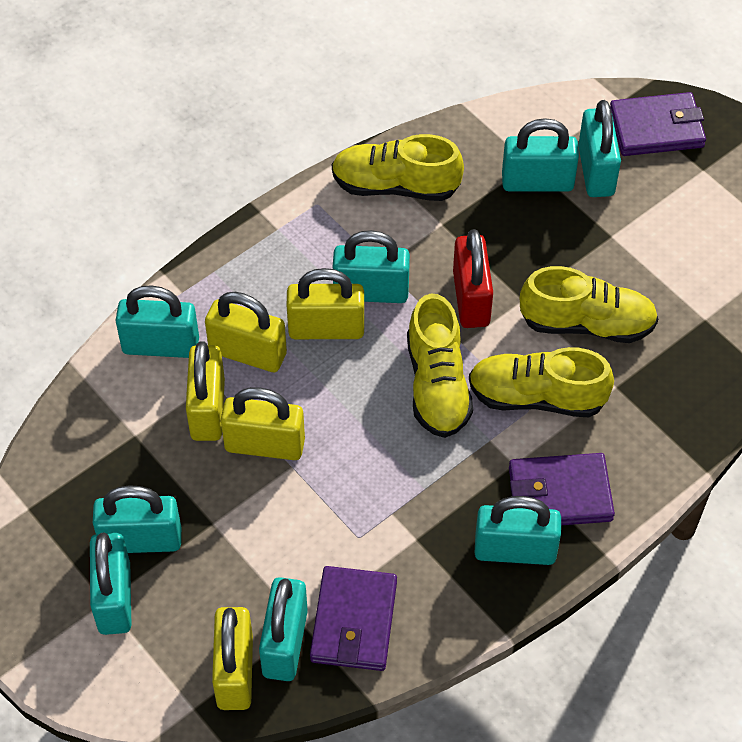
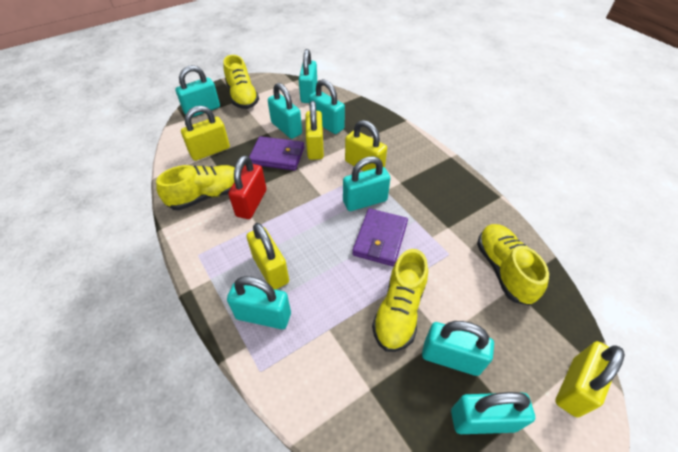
purple wallet: [310,566,397,671] [509,453,615,525] [610,92,706,156] = 3 -> [249,136,304,171] [352,208,408,266] = 2

